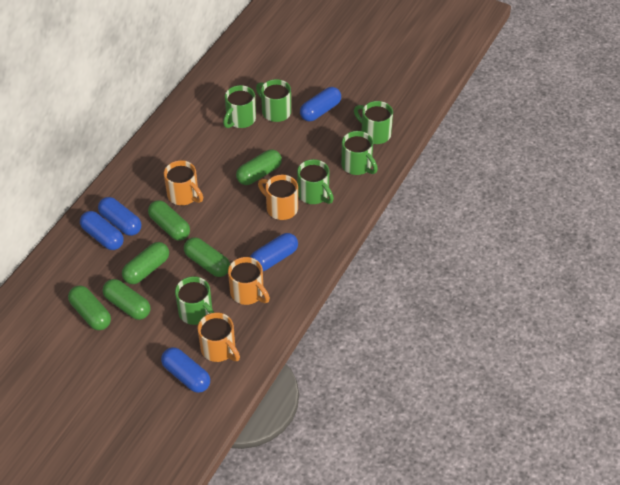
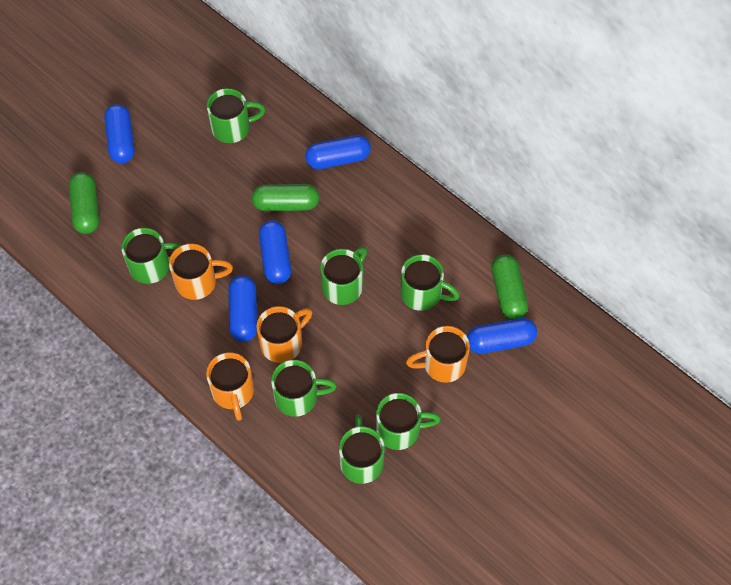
green capsule: [68,285,111,330] [103,279,150,320] [122,242,169,284] [148,200,190,241] [184,237,230,277] [236,149,282,185] = 6 -> [69,172,99,234] [252,184,319,211] [492,254,528,320] = 3
green mug: [175,276,214,325] [223,85,256,128] [256,79,291,122] [297,159,334,204] [341,131,378,175] [354,101,393,144] = 6 -> [121,228,182,284] [207,88,266,143] [271,360,337,417] [320,246,367,305] [339,414,385,484] [376,393,441,450] [400,254,460,311] = 7

